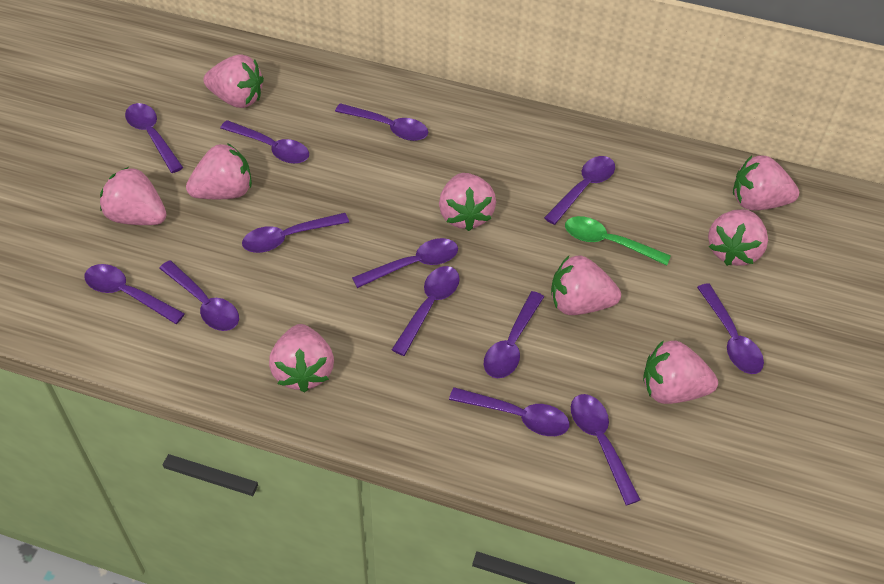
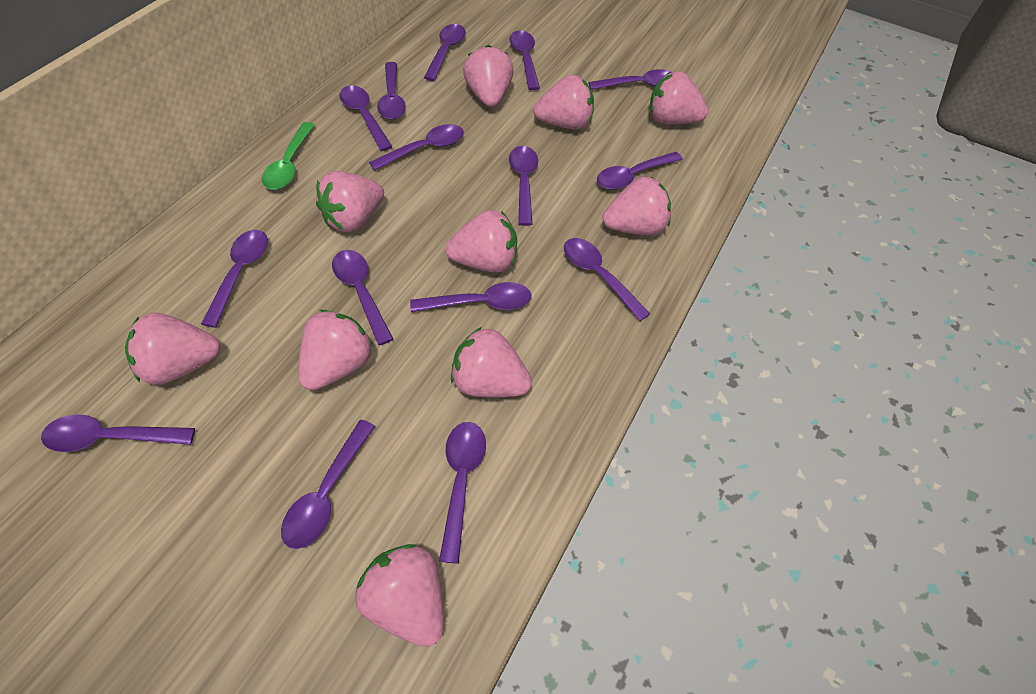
pink strawberry: [100,167,167,225] [186,143,252,199] [203,54,264,108] [269,324,334,392] [439,173,496,231] [551,255,621,315] [643,340,718,404] [708,209,768,266] [733,155,799,211] = 9 -> [125,313,220,385] [299,310,373,390] [316,171,384,232] [355,544,444,647] [445,210,517,272] [451,327,532,397] [463,45,514,107] [533,74,594,129] [603,177,671,235] [650,71,708,124] = 10
purple spoon: [84,264,185,324] [125,103,183,173] [159,260,239,331] [220,120,309,164] [242,213,349,253] [335,103,428,141] [352,238,458,288] [392,266,460,356] [449,387,570,436] [484,291,544,378] [544,156,615,225] [571,394,641,505] [697,283,764,374] = 13 -> [41,415,195,452] [201,230,268,328] [281,420,375,549] [332,250,394,345] [339,85,393,151] [369,124,464,170] [377,62,406,120] [410,282,532,312] [424,24,466,81] [439,422,486,564] [509,30,540,90] [509,146,538,226] [564,238,650,321] [588,69,672,90] [597,152,683,190] = 15

